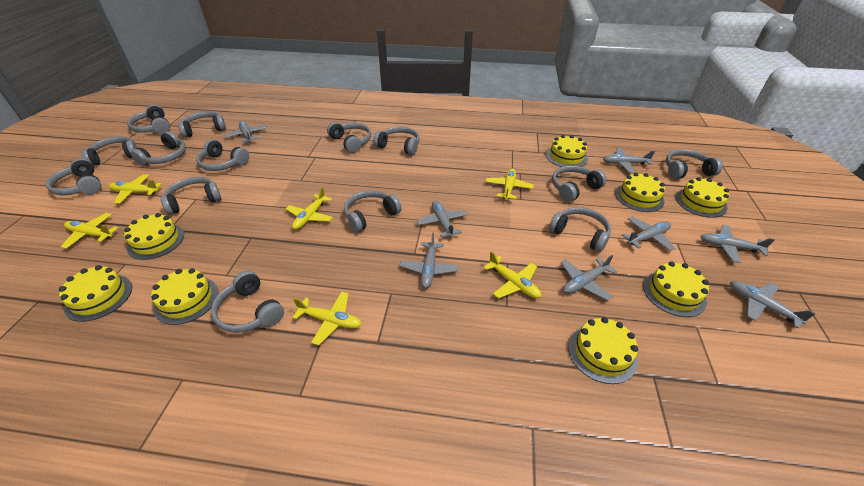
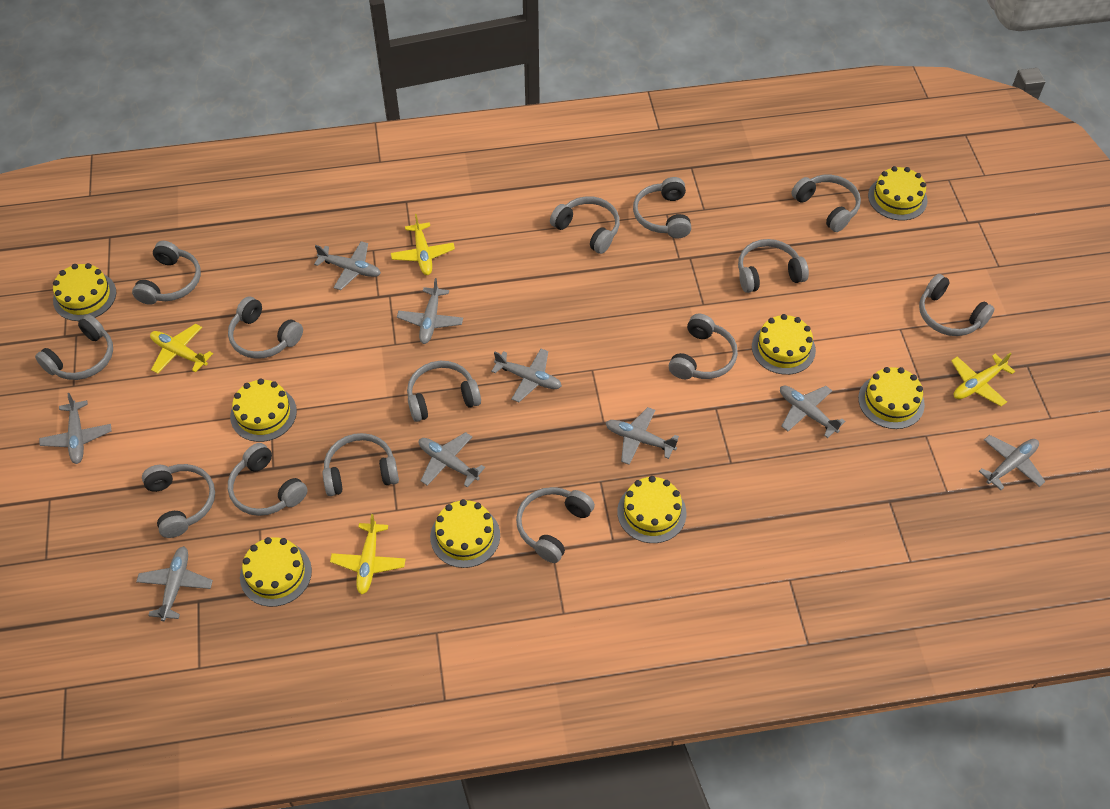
grey plane: [225,121,267,143] [400,233,459,288] [417,201,468,237] [561,255,617,301] [603,148,655,173] [622,216,676,251] [700,225,775,263] [730,281,816,329] = 8 -> [39,393,111,464] [136,546,213,621] [314,241,381,290] [397,278,463,344] [419,432,485,488] [491,349,562,402] [606,407,679,465] [780,386,845,438] [979,435,1046,490] = 9
yellow plane: [61,213,118,249] [109,174,161,204] [286,187,333,230] [292,292,362,345] [483,251,541,298] [486,169,534,200] = 6 -> [150,324,213,374] [330,514,405,595] [391,214,455,275] [951,352,1015,406] = 4

